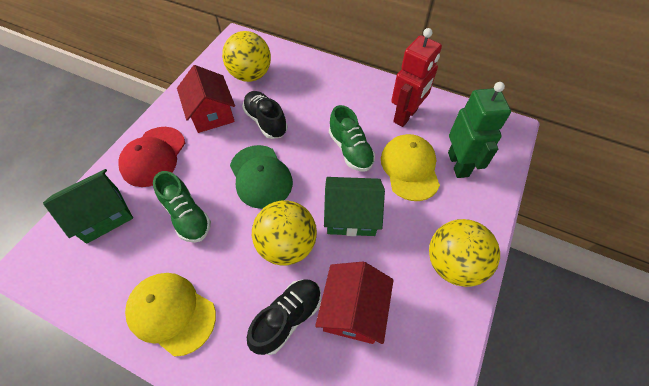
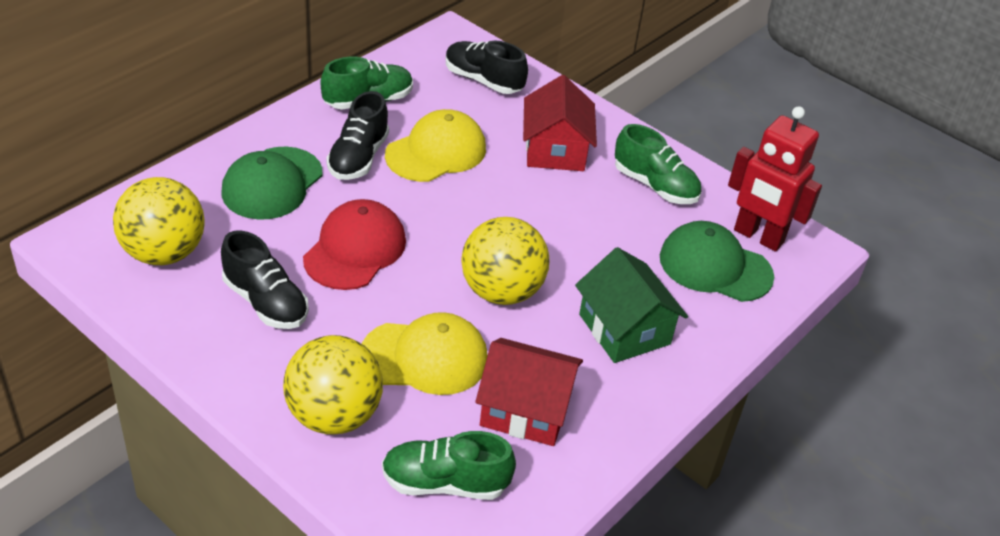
black shoe: [242,91,287,139] [247,279,321,355] = 2 -> [221,230,309,329] [326,91,389,180] [446,41,528,94] = 3
green cap: [230,145,293,209] = 1 -> [222,147,322,220] [660,221,774,302] = 2
green house: [43,169,133,244] [324,177,385,236] = 2 -> [575,247,688,363] = 1
green robot: [448,82,511,178] = 1 -> none = 0
green shoe: [153,171,211,243] [329,105,375,172] = 2 -> [320,56,413,110] [382,431,516,500] [615,124,701,204] = 3

